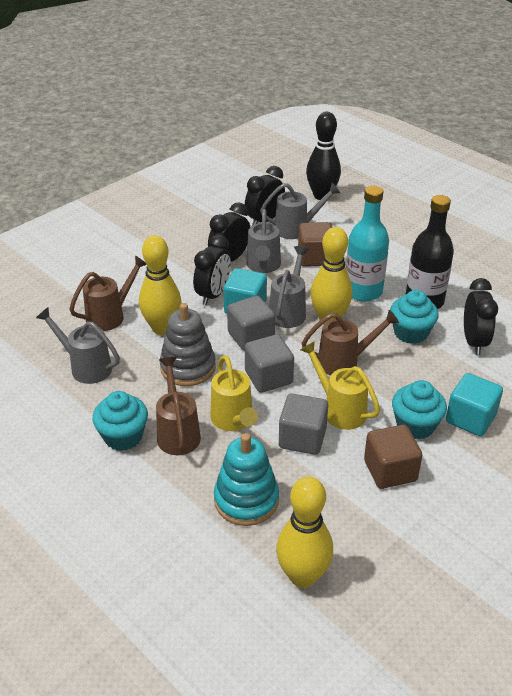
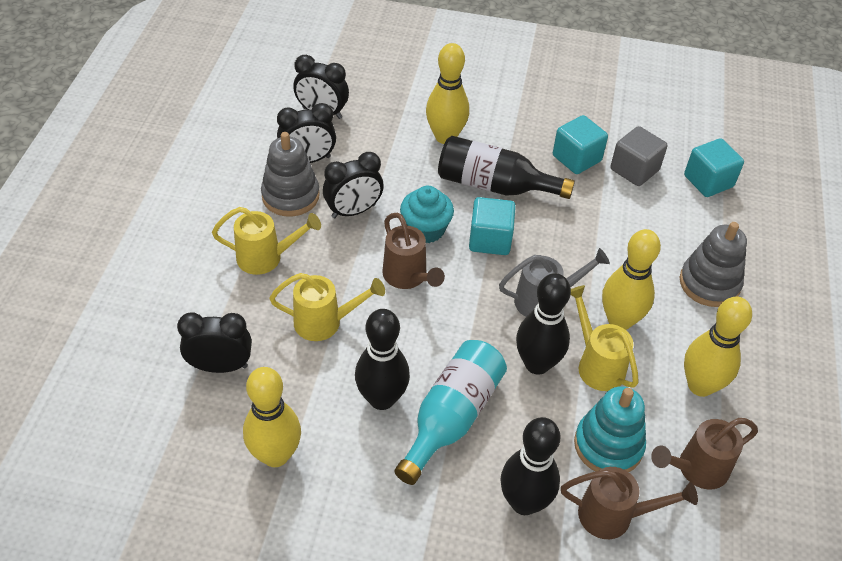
black bowling pin: [306,112,341,200] = 1 -> [355,309,410,410] [500,417,561,515] [516,273,571,375] = 3
brown cube: [298,222,332,267] [364,425,422,489] = 2 -> none = 0
grey cube: [227,295,275,351] [245,334,294,393] [279,393,328,455] = 3 -> [611,126,667,186] = 1
grey stacking toy: [160,303,216,386] = 1 -> [261,132,320,217] [679,222,747,307] = 2
grey watering can: [36,307,120,384] [246,209,281,273] [260,183,340,239] [269,246,309,328] = 4 -> [499,248,610,317] = 1
turquoise cube: [223,268,267,314] [446,373,503,436] = 2 -> [469,197,516,255] [553,115,608,174] [684,138,744,197] = 3
turquoise cupcake: [92,391,148,451] [390,290,439,344] [392,380,447,440] = 3 -> [400,186,454,243] = 1
yellow bowling pin: [139,235,181,335] [276,476,333,588] [310,227,353,324] = 3 -> [243,367,301,467] [426,43,469,144] [602,229,661,330] [684,297,752,397] = 4
yellow watering can: [210,355,258,431] [300,341,380,430] = 2 -> [212,207,321,275] [269,273,385,341] [571,285,639,391] = 3

